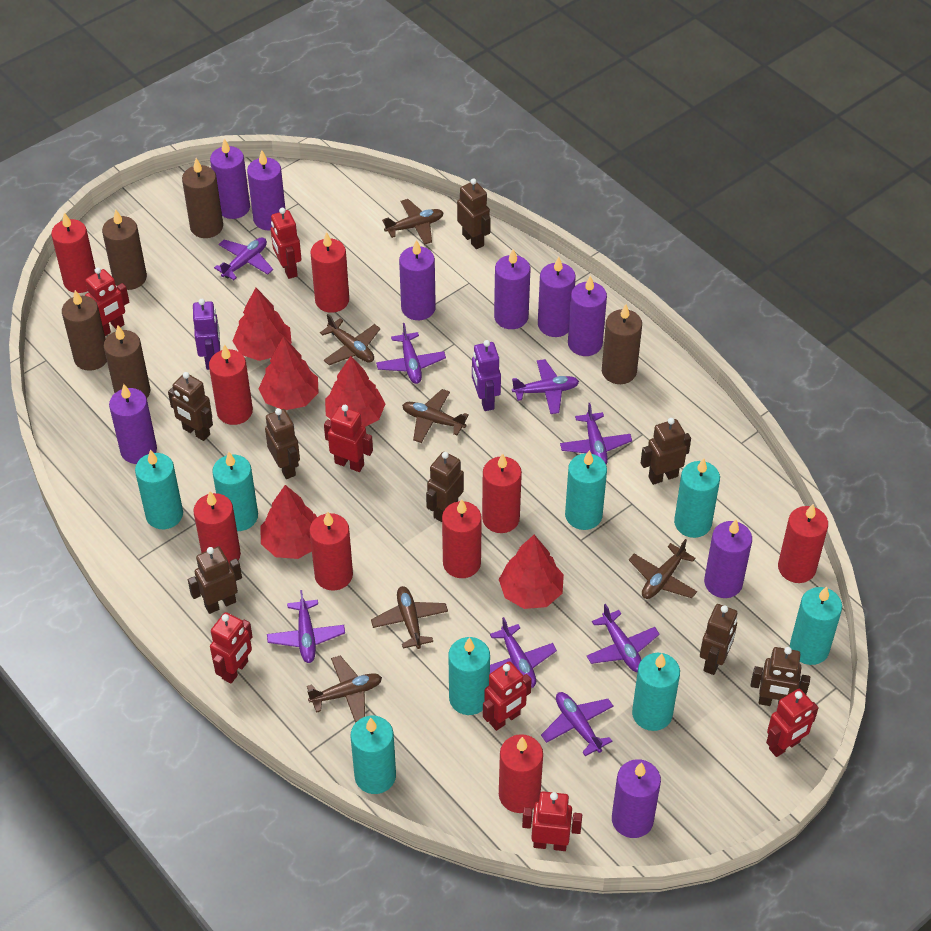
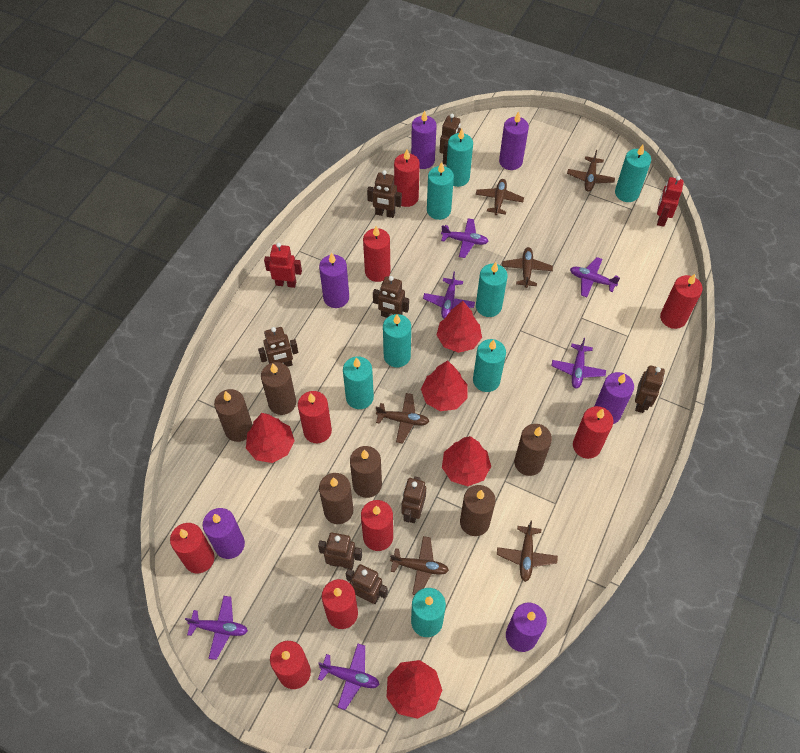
brown candle: [62,290,107,371] [102,209,147,290] [104,325,150,398] [182,158,223,238] [602,304,642,384] = 5 -> [214,389,253,442] [261,362,296,415] [319,473,353,524] [350,446,382,498] [460,485,496,536] [514,424,552,476] = 6
purple candle: [109,384,157,464] [210,138,250,219] [247,150,286,231] [399,240,436,320] [494,249,530,329] [538,257,576,337] [568,275,607,356] [612,759,661,838] [704,519,752,598] = 9 -> [203,508,245,559] [319,252,349,308] [411,110,437,169] [499,111,529,170] [506,603,547,652] [595,372,634,424] = 6
purple plane: [214,237,273,280] [267,590,345,663] [376,323,446,384] [490,617,557,688] [512,359,579,414] [541,692,614,756] [560,403,632,465] [587,604,660,672] = 8 -> [185,596,248,660] [318,644,380,710] [423,272,475,319] [441,218,489,258] [551,338,606,389] [570,257,620,297] = 6
purple robot: [193,299,220,370] [472,340,501,411] = 2 -> none = 0
red robot: [85,267,129,336] [210,612,253,683] [271,208,302,279] [324,405,373,472] [483,661,532,731] [522,791,582,851] [766,689,819,757] = 7 -> [264,243,302,288] [657,176,684,227] = 2

